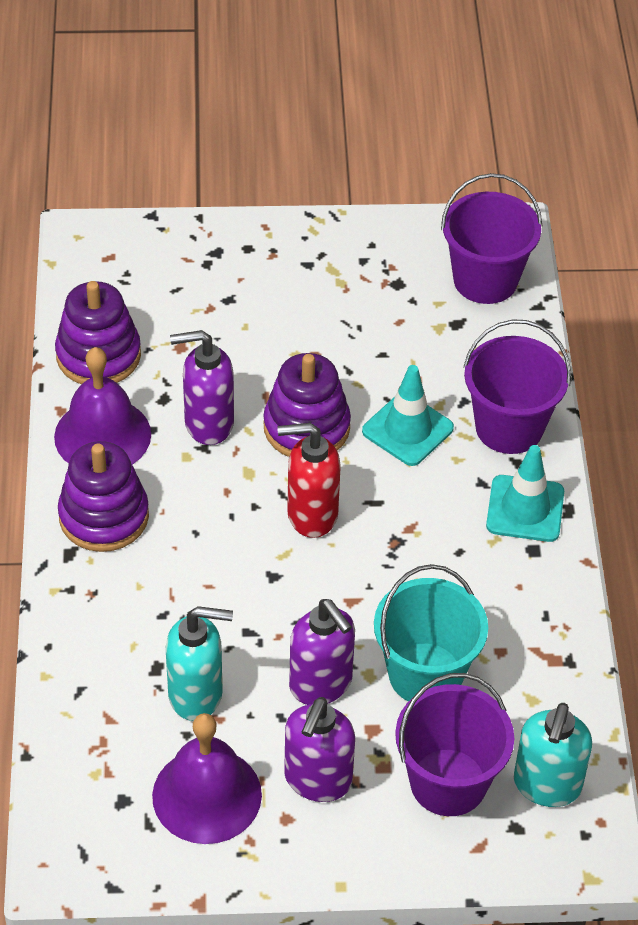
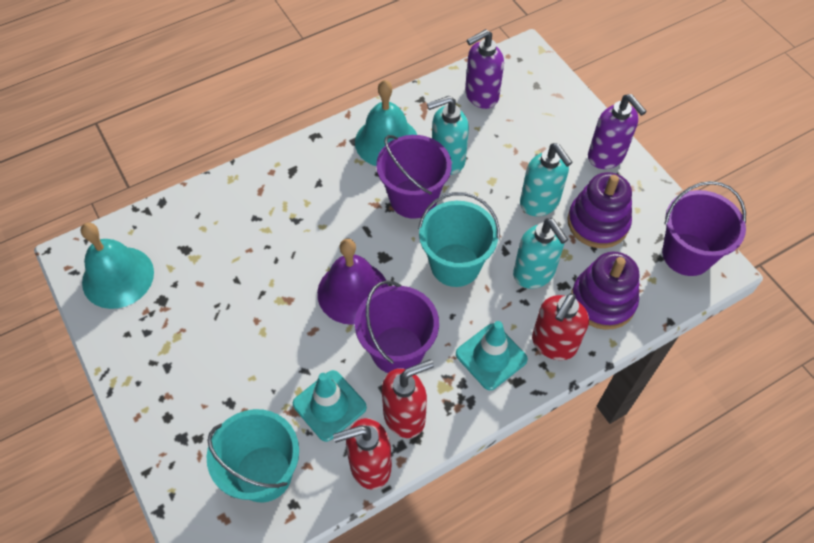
purple bell: [54,347,151,465] [152,713,262,844] = 2 -> [317,239,388,325] = 1
purple soap dispenser: [170,330,234,445] [284,697,355,802] [289,599,355,705] = 3 -> [465,29,504,109] [588,94,647,169] = 2
purple stacking toy: [55,281,141,384] [58,441,149,552] [263,353,351,457] = 3 -> [567,172,632,248] [571,252,640,330] = 2
red soap dispenser: [277,423,341,538] = 1 -> [333,418,392,490] [382,359,434,438] [532,293,589,360] = 3
turquoise bell: none = 0 -> [81,222,154,309] [355,80,417,166] = 2
turquoise bucket: [374,564,488,702] = 1 -> [207,409,299,502] [418,192,500,287] = 2
turquoise soap dispenser: [166,606,233,721] [514,703,592,807] = 2 -> [427,96,469,175] [513,218,568,289] [520,143,573,216] = 3

